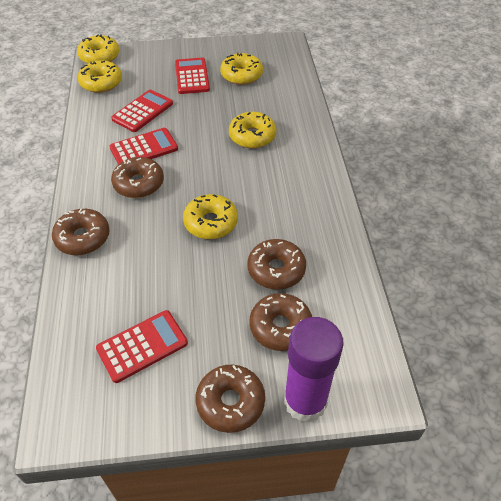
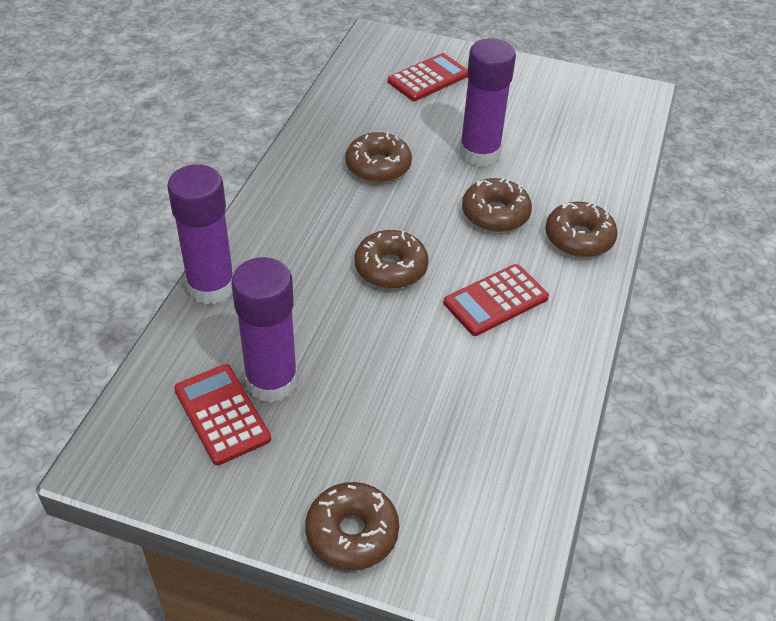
purple glue stick: [284,317,344,423] = 1 -> [167,164,234,305] [231,257,298,403] [459,39,516,167] = 3
red calculator: [96,310,188,383] [110,128,178,164] [111,90,173,132] [175,58,210,94] = 4 -> [174,364,271,465] [388,53,468,101] [444,264,549,336] = 3
yellow donut: [77,34,120,64] [78,60,122,93] [183,194,238,239] [220,53,263,85] [229,112,276,148] = 5 -> none = 0

